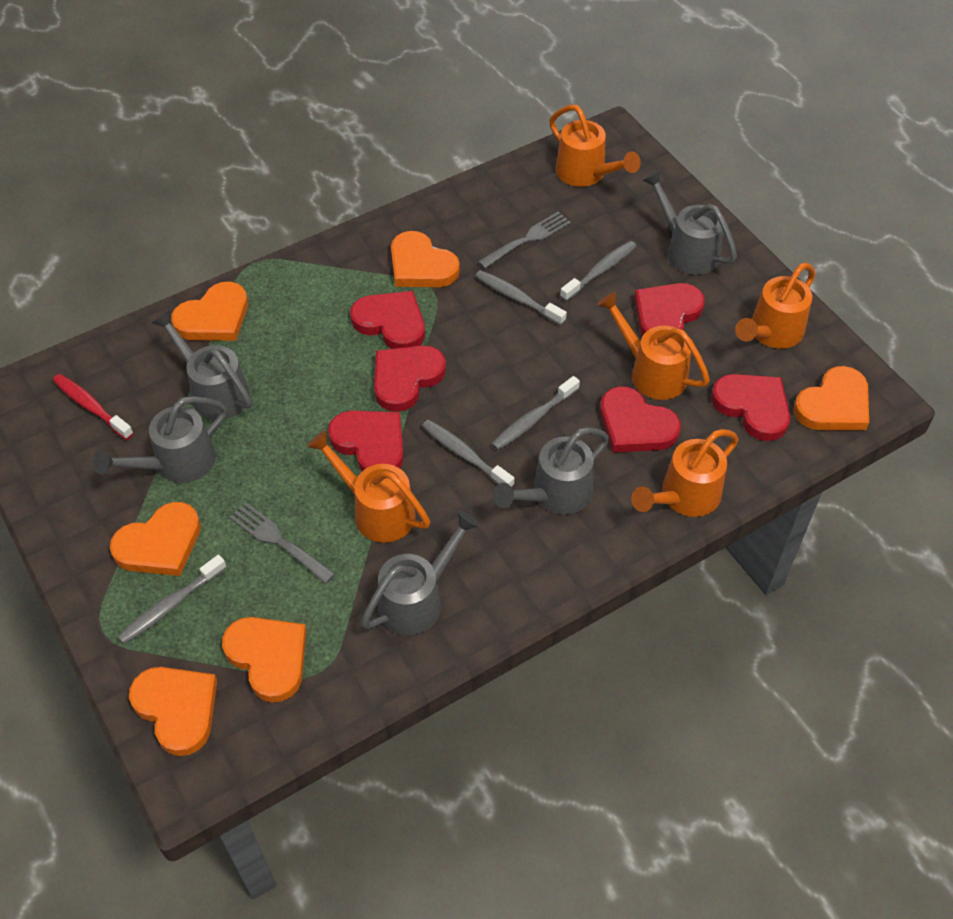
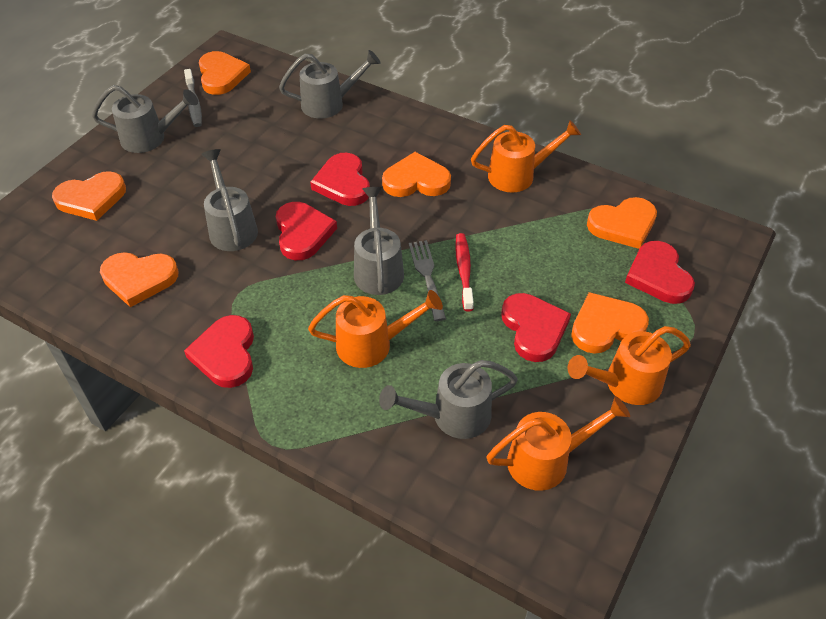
grey fork: [229,502,335,584] [478,212,571,269] = 2 -> [409,240,446,321] = 1
grey toothbrush: [118,555,227,644] [422,420,514,487] [475,270,567,325] [491,376,580,451] [560,241,636,301] = 5 -> [184,69,202,127] = 1
orange watering can: [307,430,430,543] [549,105,641,187] [597,292,710,400] [631,429,739,517] [735,263,815,349] = 5 -> [308,290,443,368] [471,120,581,192] [486,396,630,491] [568,326,691,405] = 4
red heart: [328,411,404,471] [350,291,425,349] [374,345,446,412] [600,386,681,453] [634,283,705,336] [711,374,790,441] = 6 -> [184,315,254,388] [276,202,337,260] [310,153,370,206] [501,293,571,362] [625,241,695,304] = 5

